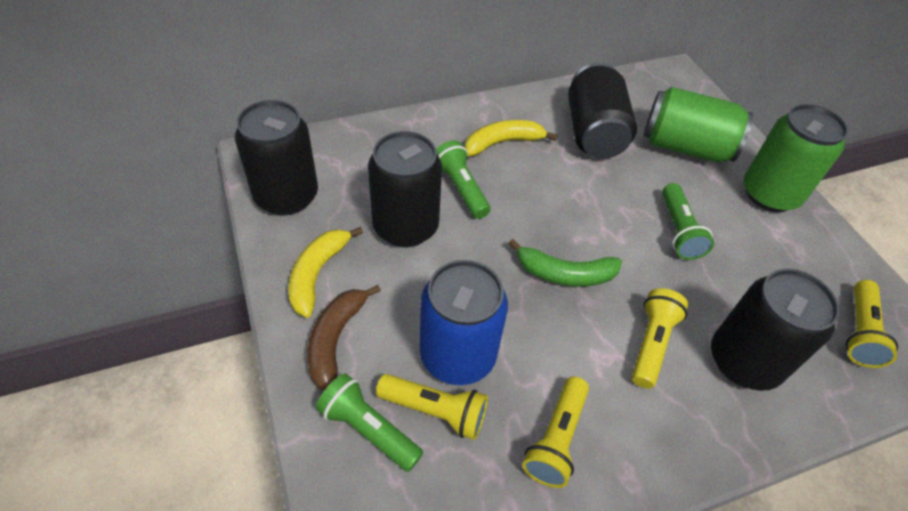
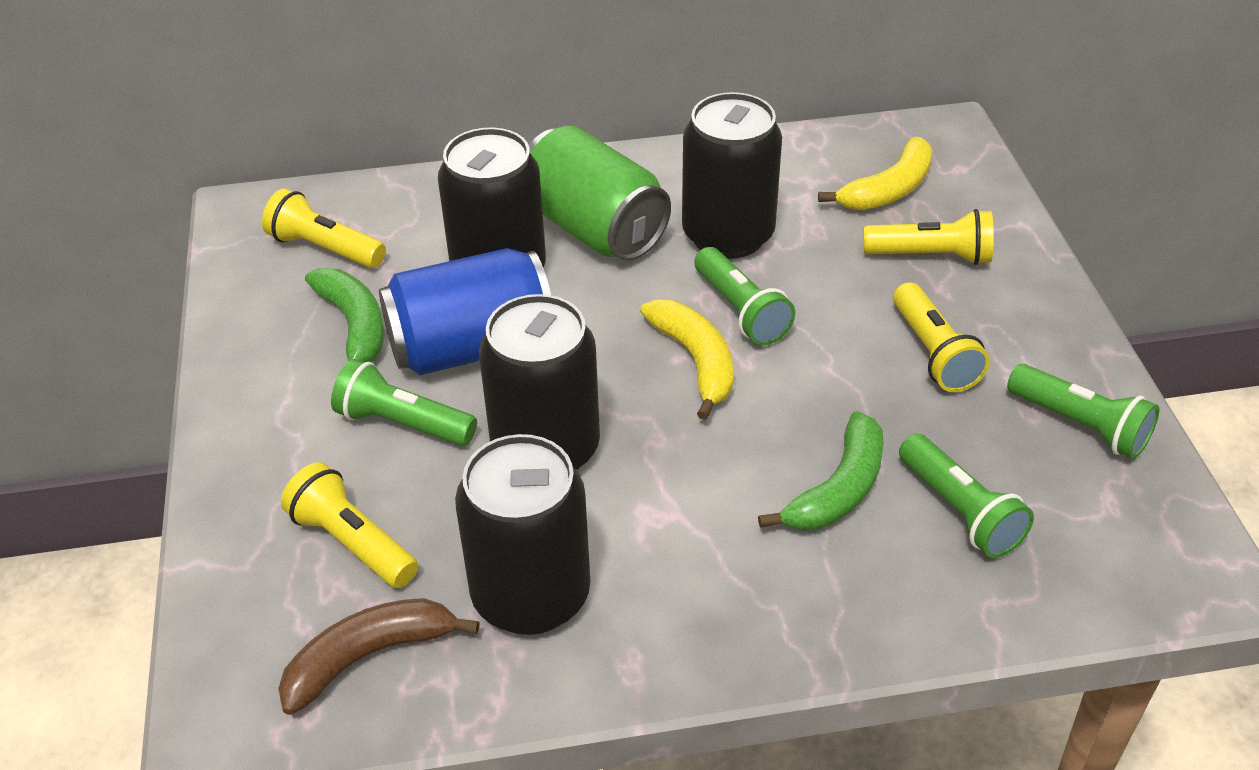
green banana: [508,239,622,287] = 1 -> [305,268,384,362] [758,411,883,531] = 2
green can: [644,87,753,162] [744,104,848,212] = 2 -> [529,126,671,261] = 1
green flashlight: [316,373,423,472] [436,140,491,219] [662,183,714,260] = 3 -> [331,359,477,446] [694,247,795,345] [899,434,1034,558] [1007,364,1159,459] = 4

